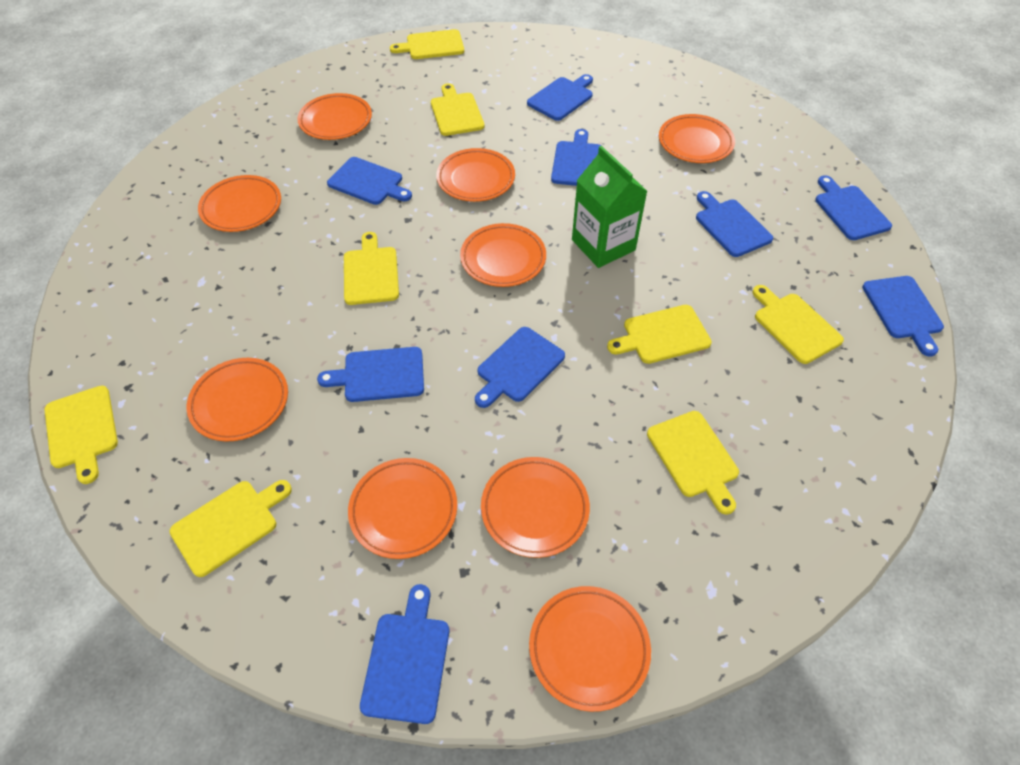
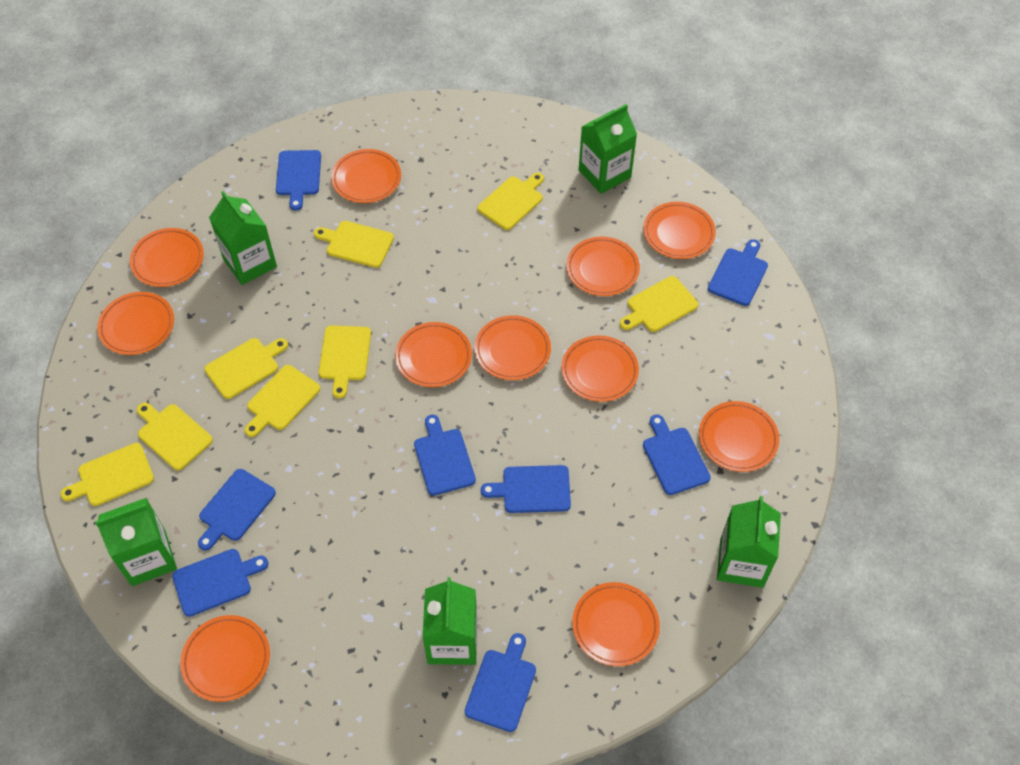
blue cutting board: [317,347,424,402] [327,157,412,205] [360,584,449,724] [475,327,565,408] [527,74,593,121] [551,129,601,186] [696,191,773,257] [815,175,892,240] [862,276,944,356] = 9 -> [172,549,268,617] [198,469,276,550] [276,150,321,211] [414,415,476,496] [465,633,536,732] [481,465,571,513] [643,414,711,495] [708,239,768,306] = 8
green carton: [572,146,647,268] = 1 -> [95,498,177,586] [209,191,277,285] [422,577,477,665] [579,104,637,194] [717,496,781,588] = 5
orange plate: [187,358,288,442] [198,175,281,232] [297,93,372,140] [348,458,457,559] [436,148,515,202] [460,223,546,287] [481,457,590,558] [529,586,651,712] [659,114,735,163] = 9 -> [97,292,174,355] [130,228,204,287] [180,615,270,702] [331,149,401,203] [395,322,472,387] [475,315,551,380] [561,335,639,402] [566,236,640,296] [572,582,660,666] [644,202,716,259] [699,401,779,472] = 11

